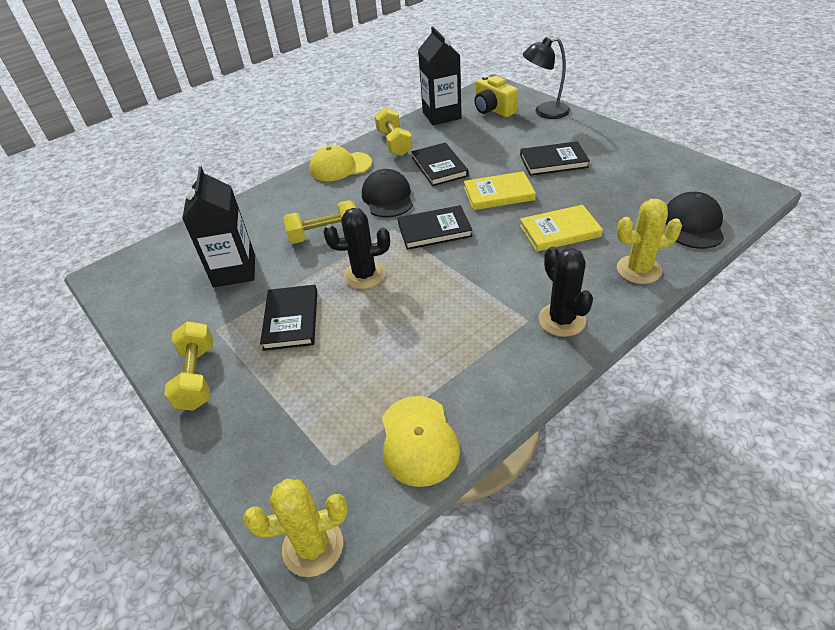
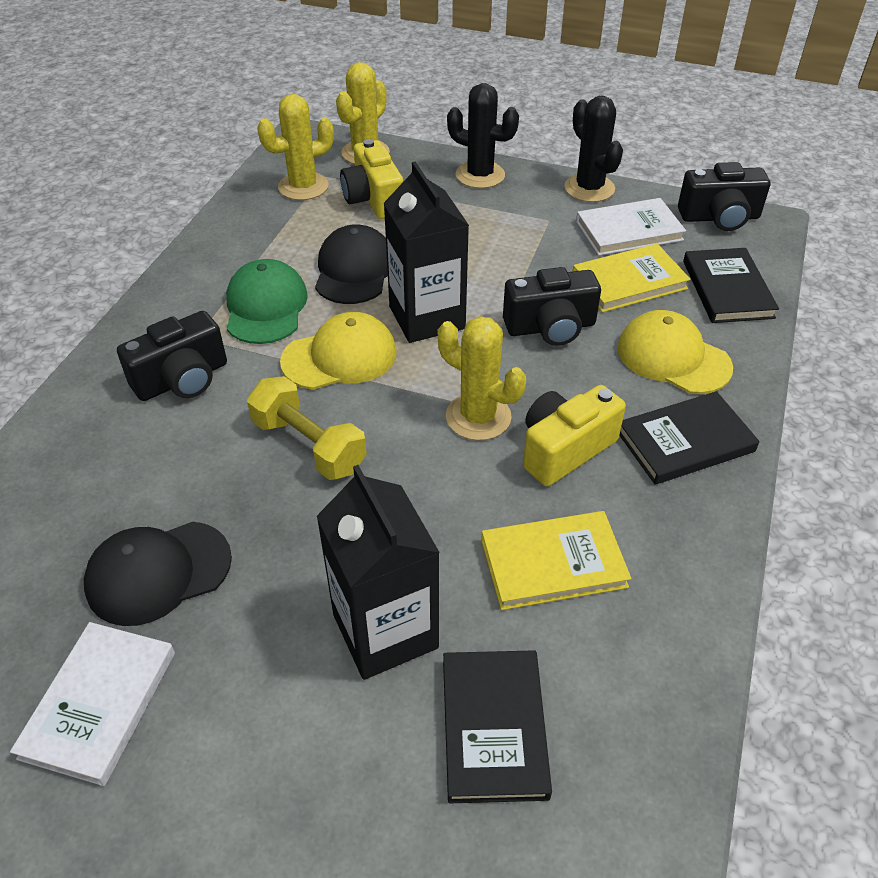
black book: [260,285,317,351] [398,205,473,250] [411,143,469,186] [520,141,590,176] = 4 -> [443,650,552,803] [619,391,759,485] [683,248,779,323] = 3
black camera: none = 0 -> [117,311,227,401] [503,267,601,346] [678,162,770,231] = 3
black lamp: [523,37,570,119] = 1 -> none = 0
green cap: none = 0 -> [226,259,308,344] = 1
white book: none = 0 -> [10,622,175,786] [576,198,686,256] = 2
yellow cactus: [243,479,348,577] [617,199,682,284] = 2 -> [257,94,334,200] [336,62,390,164] [438,316,526,440] = 3
yellow camera: [474,75,518,117] = 1 -> [340,139,403,219] [523,385,626,486] = 2
yellow dumbbell: [164,321,213,411] [283,200,356,244] [375,107,413,156] = 3 -> [247,376,367,480] = 1

